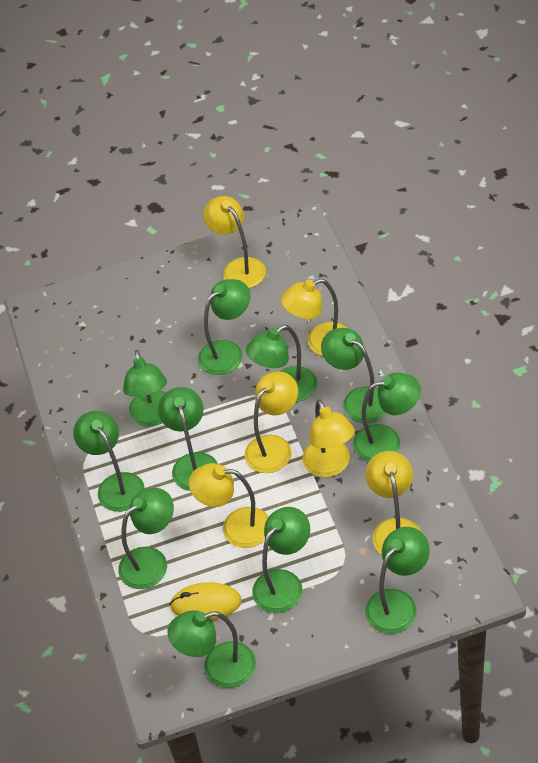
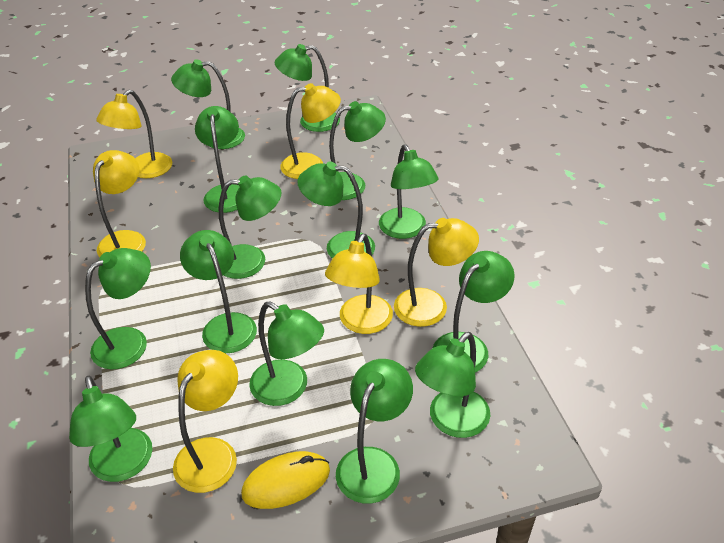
green lamp: [73,411,145,512] [118,488,174,589] [123,350,167,427] [158,387,218,491] [167,610,256,688] [198,279,250,375] [246,325,317,402] [252,507,310,613] [321,328,386,423] [353,373,421,462] [365,527,430,634] = 11 -> [69,375,153,482] [85,248,151,369] [171,59,245,149] [180,230,257,353] [195,106,239,213] [219,175,282,279] [249,301,324,406] [275,44,340,132] [297,161,375,259] [329,101,386,200] [336,359,413,504] [379,144,439,239] [415,332,490,438] [433,251,515,372] = 14

